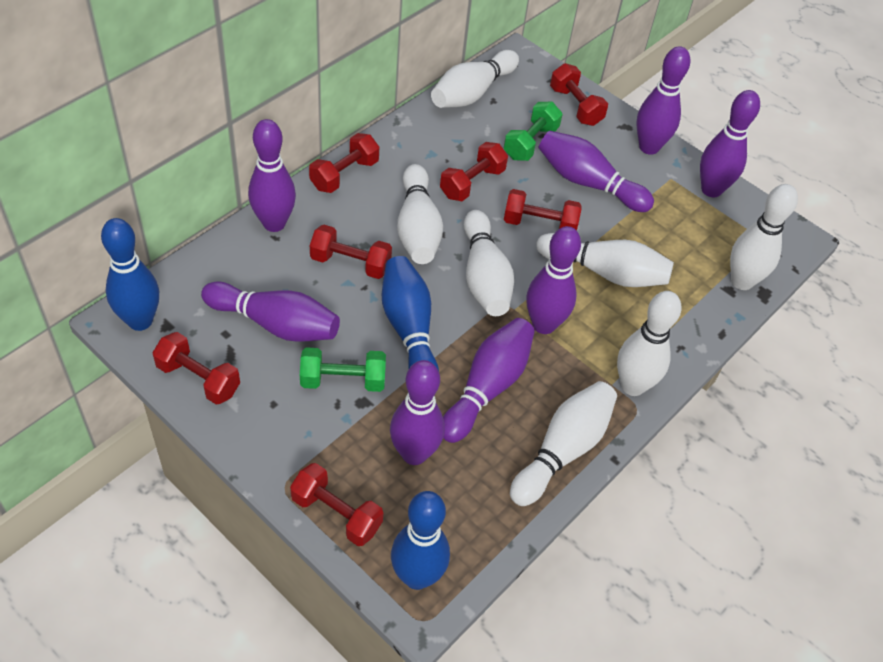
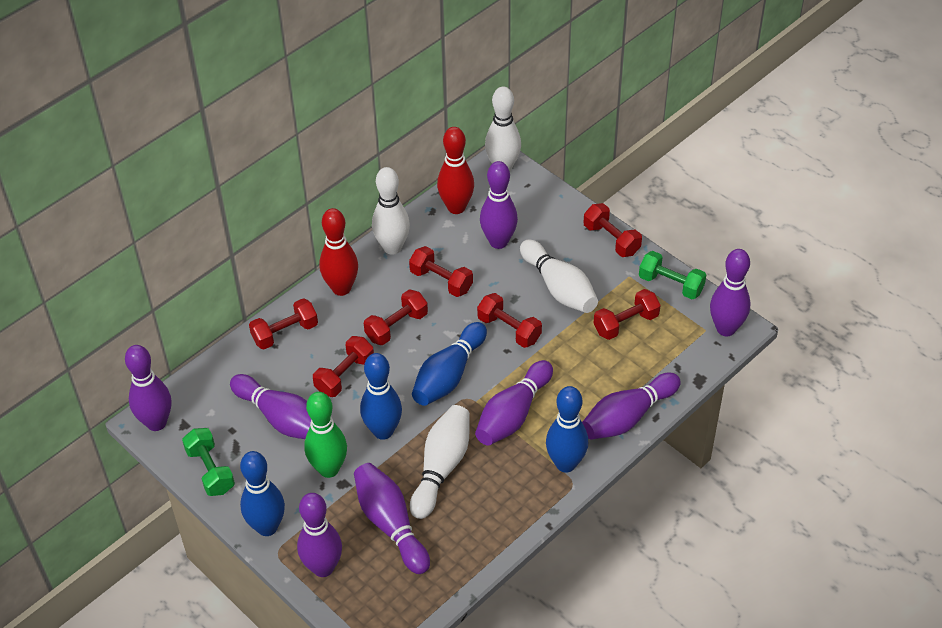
blue bowling pin: [101,218,159,331] [382,256,439,371] [391,491,450,590] = 3 -> [240,451,285,536] [360,353,402,440] [412,322,487,406] [546,386,588,473] = 4
green bowling pin: none = 0 -> [304,392,347,478] = 1
red bowling pin: none = 0 -> [319,208,358,296] [437,127,474,214] = 2
white bowling pin: [397,164,443,264] [431,50,519,108] [464,210,514,316] [510,381,617,506] [536,233,674,287] [617,291,682,396] [730,184,798,290] = 7 -> [372,167,410,255] [410,405,470,519] [485,87,521,171] [520,239,598,313] = 4

